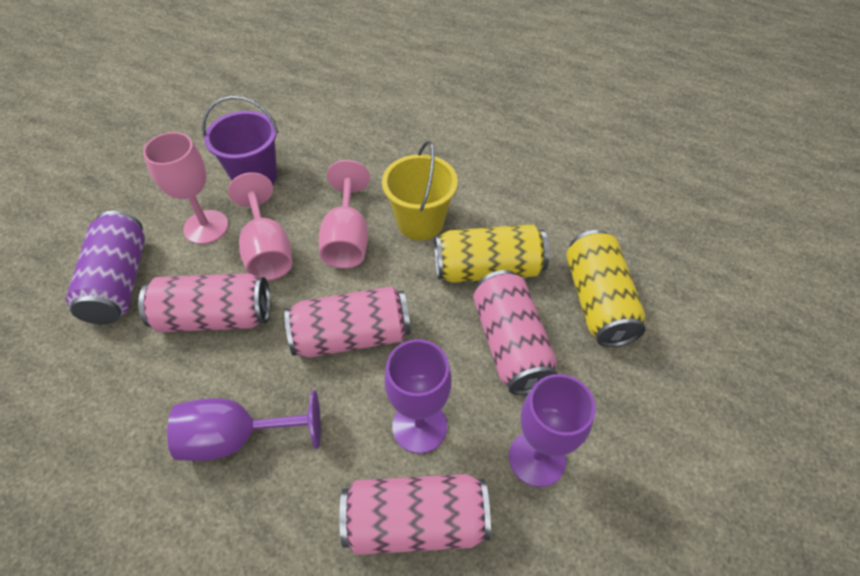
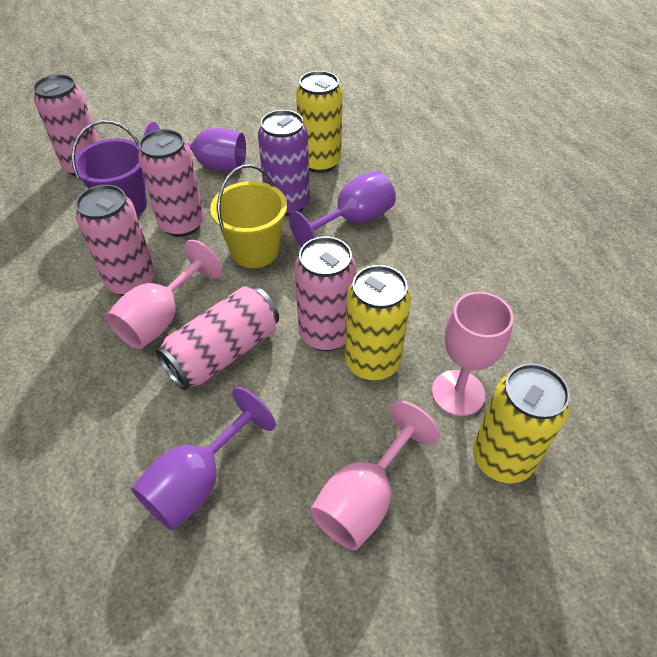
pink can: [138,273,271,332] [285,286,411,358] [339,474,491,555] [473,270,557,395] = 4 -> [33,74,99,176] [76,185,155,296] [138,129,204,237] [155,286,279,390] [295,237,356,351] = 5
yellow can: [434,224,549,283] [566,230,646,347] = 2 -> [296,71,343,173] [345,265,411,381] [473,363,570,484] = 3

